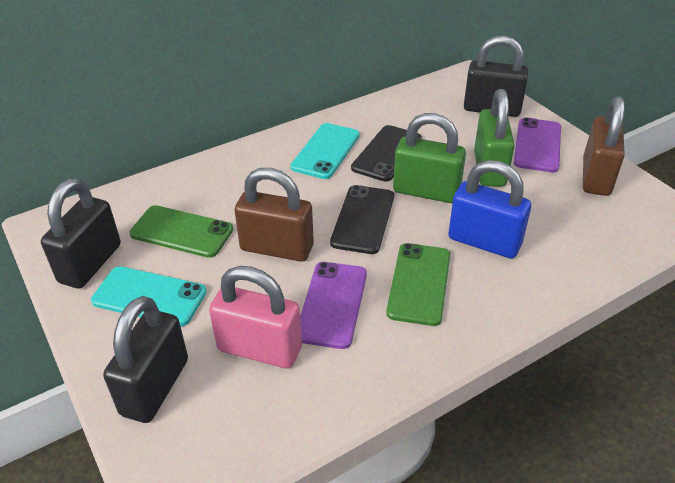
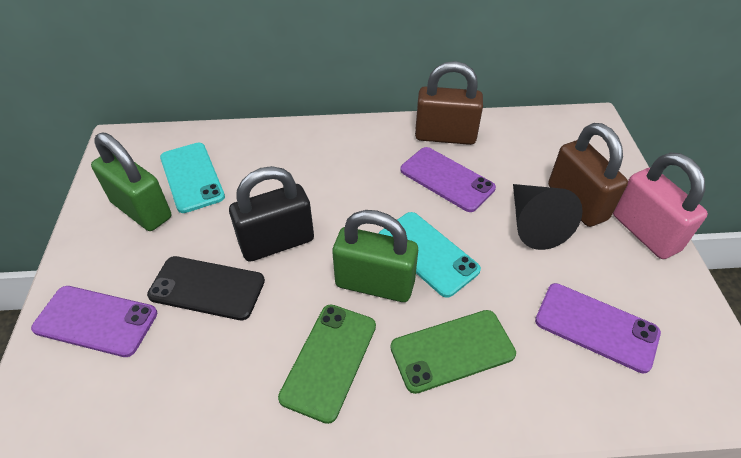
black cone: none = 0 -> [513,184,583,250] = 1
black padlock: [41,179,121,289] [103,296,188,423] [464,35,528,117] = 3 -> [229,166,314,262] = 1
black phone: [330,185,394,254] [351,125,422,182] = 2 -> [147,256,265,320] = 1
blue padlock: [448,160,531,259] = 1 -> none = 0
purple phone: [300,262,367,349] [514,117,561,172] = 2 -> [31,286,157,357] [400,147,496,212] [535,283,661,373] = 3

